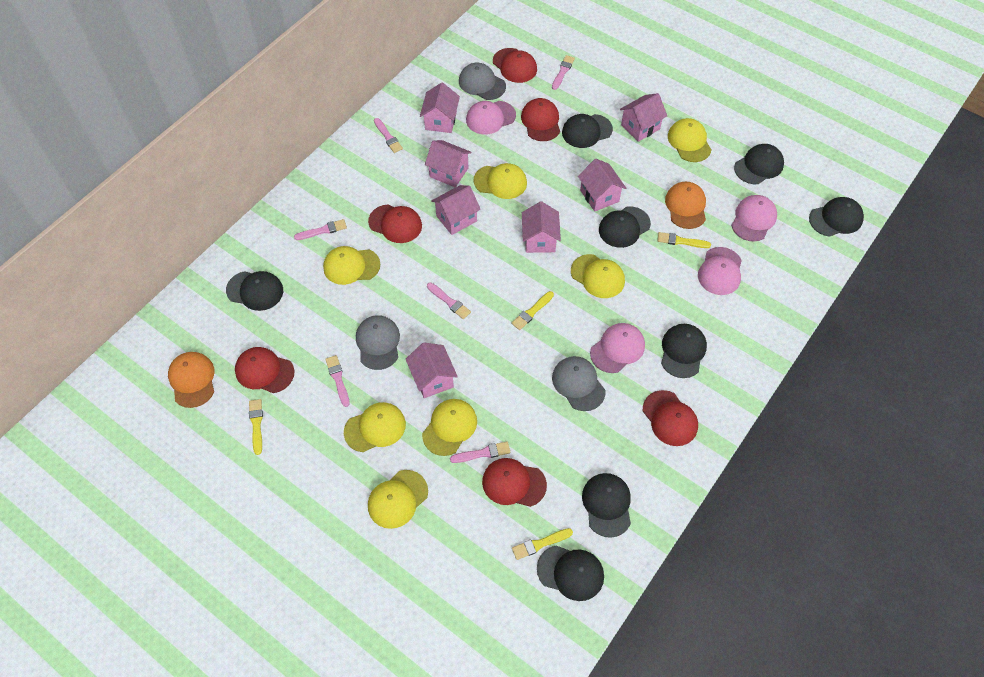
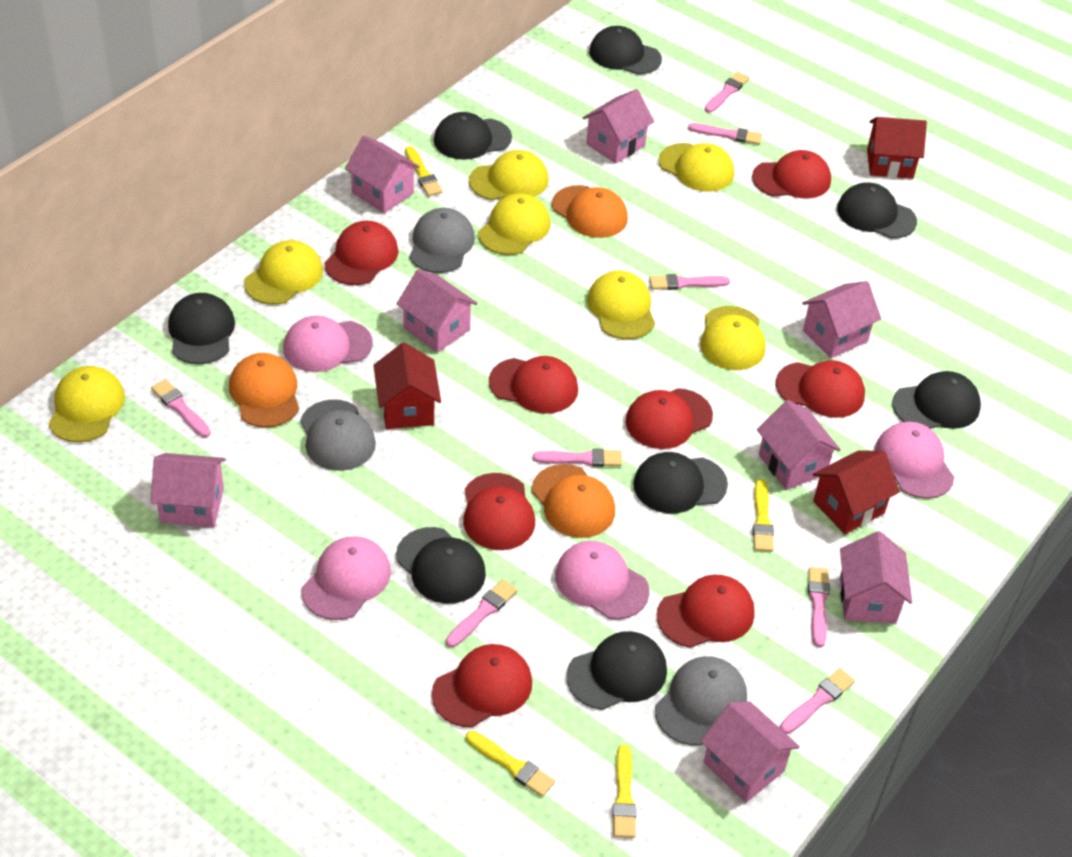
orange cap: [168,352,214,408] [665,182,706,229] = 2 -> [229,353,299,428] [532,464,615,538] [552,185,628,238] = 3
pink brush: [294,219,347,240] [325,355,350,407] [374,118,403,153] [427,283,471,319] [450,441,510,463] [552,55,575,90] = 6 -> [151,379,211,437] [446,579,517,647] [533,448,622,467] [649,274,730,290] [688,123,762,145] [705,72,749,113] [780,668,855,734] [808,567,830,647] = 8
pink house: [406,343,458,398] [420,82,460,133] [425,140,472,187] [431,185,481,235] [522,201,561,253] [578,159,626,212] [620,93,667,142] = 7 -> [151,453,226,527] [345,135,420,213] [397,269,478,352] [583,89,654,164] [701,702,800,803] [757,400,841,490] [802,281,881,358] [840,531,912,623] = 8
red cap: [235,347,294,393] [368,204,422,243] [482,458,547,507] [493,48,537,83] [521,98,560,141] [643,390,698,446] = 6 -> [324,221,399,285] [432,644,532,727] [463,473,535,550] [489,356,578,414] [625,388,713,449] [657,574,755,648] [752,150,831,199] [776,360,865,418] = 8
red house: none = 0 -> [373,342,441,429] [813,450,900,534] [867,117,927,179] = 3

